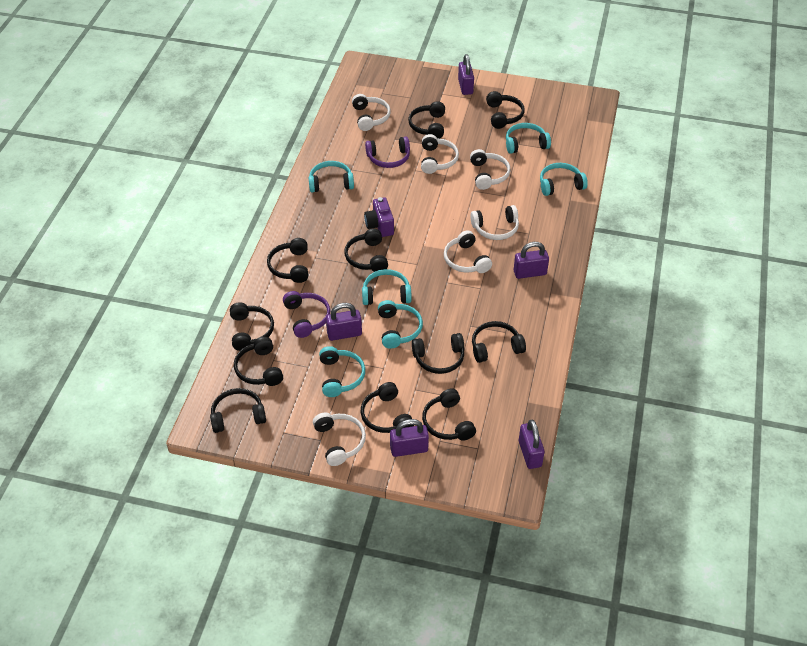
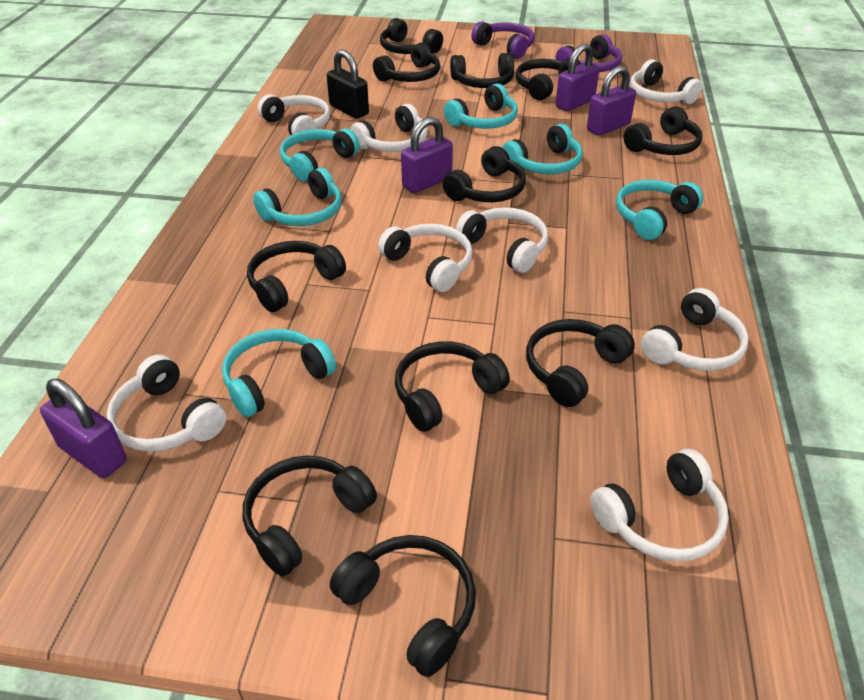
black padlock: none = 0 -> [327,49,369,119] = 1
purple camera: [364,197,394,237] = 1 -> none = 0
purple padlock: [326,303,362,341] [390,419,429,457] [458,54,474,95] [514,242,549,279] [519,420,545,469] = 5 -> [40,379,127,478] [401,117,453,193] [555,44,599,111] [587,66,636,135] = 4
white headphones: [313,413,366,466] [352,94,391,131] [421,134,459,174] [444,230,492,273] [470,149,510,190] [470,205,519,240] = 6 -> [107,354,226,452] [258,94,330,142] [350,104,428,152] [378,224,473,292] [456,207,548,273] [591,449,729,562] [630,59,702,104] [641,288,749,371] = 8

